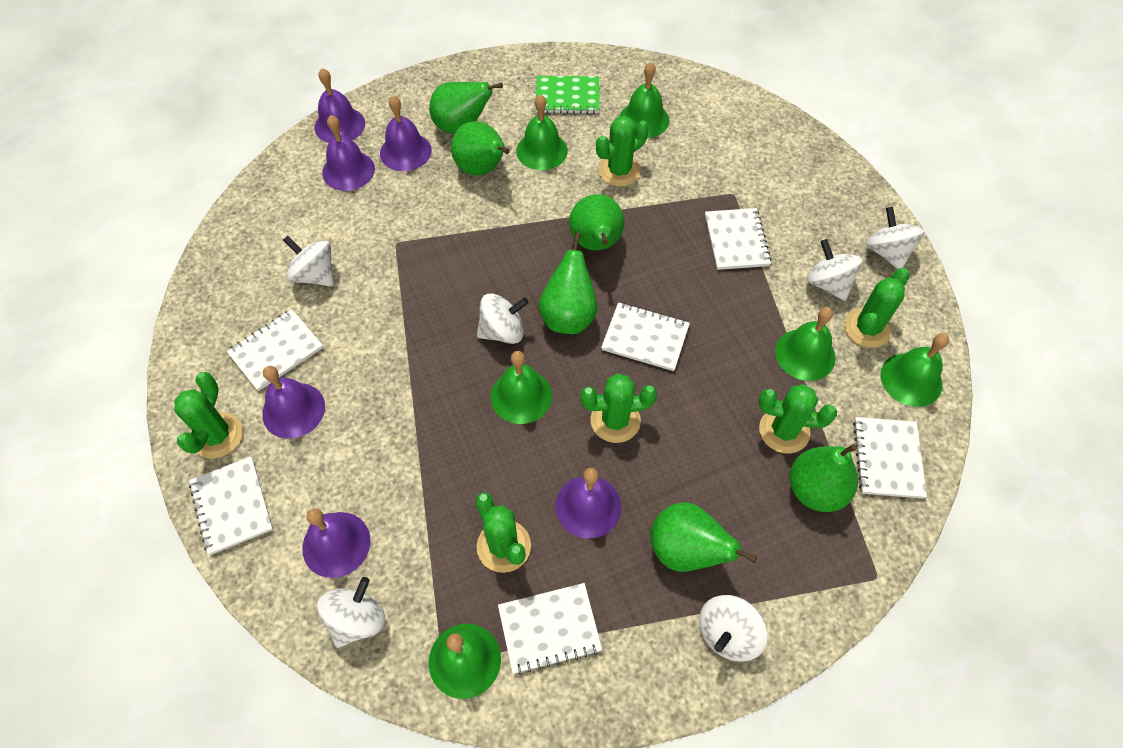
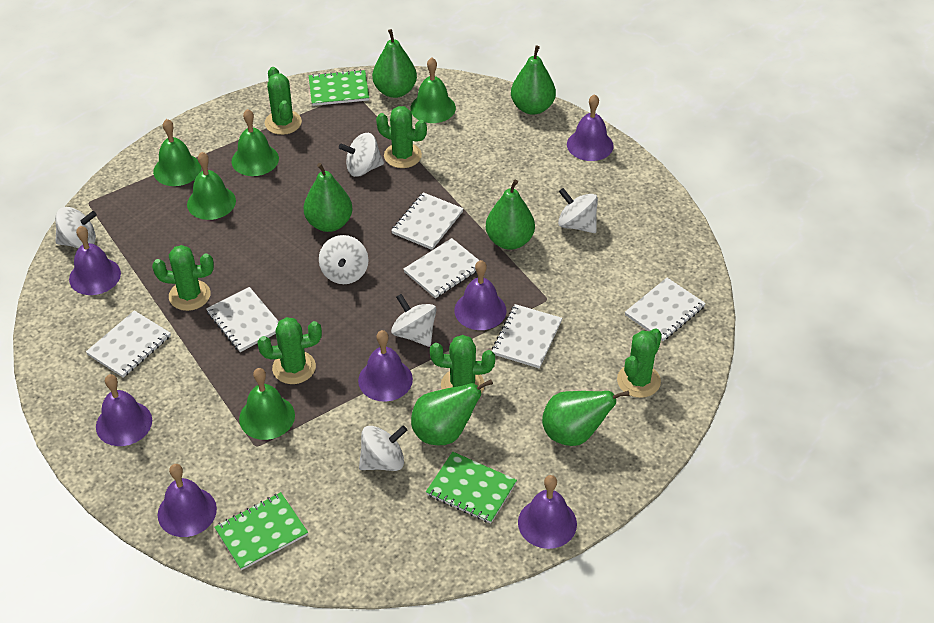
green bell: [429,623,501,699] [491,351,552,424] [516,94,568,170] [619,62,669,138] [775,307,836,381] [880,333,949,407] = 6 -> [153,119,201,186] [187,152,236,220] [232,109,279,176] [239,368,295,440] [410,58,456,123] = 5
green notebook: [536,76,599,114] = 1 -> [214,492,308,570] [309,70,369,106] [426,452,517,524] = 3
purple bell: [262,366,325,439] [302,508,371,578] [314,68,365,143] [322,115,375,191] [380,96,432,171] [555,468,622,538] = 6 -> [69,226,121,295] [96,374,152,446] [158,464,217,537] [358,330,413,402] [454,260,506,330] [518,475,577,549] [567,94,613,161] = 7

